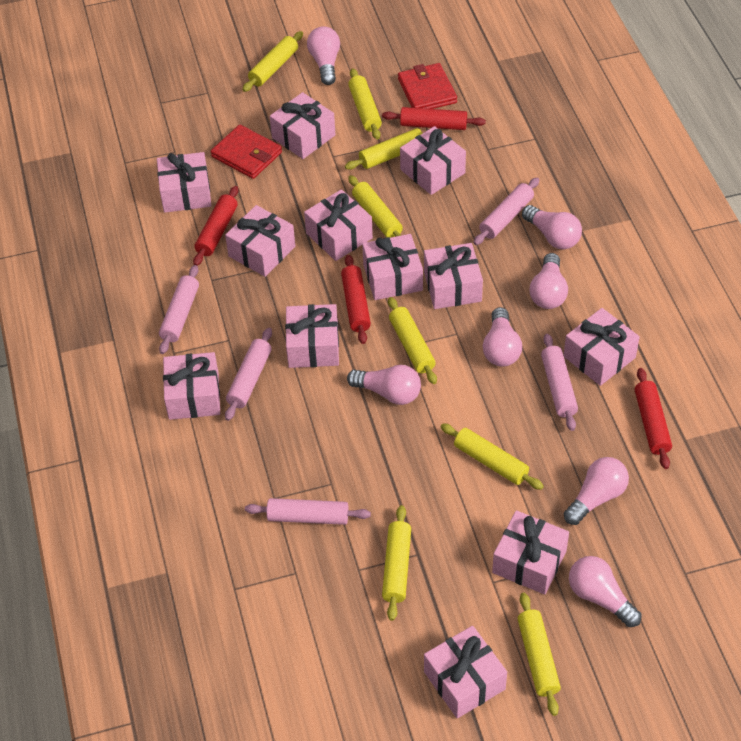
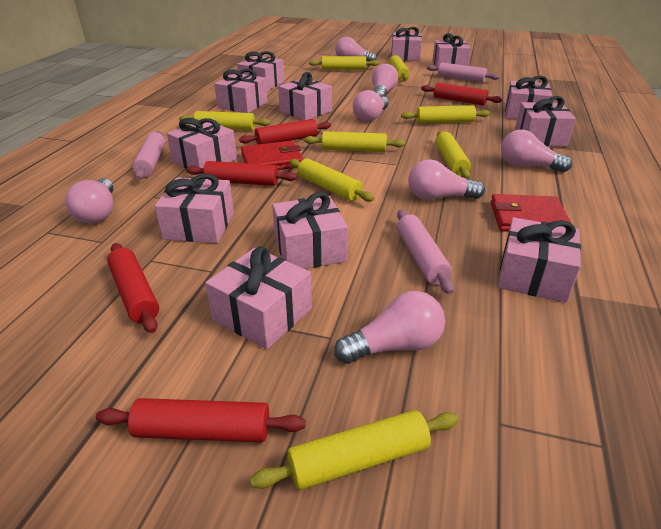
pink rolling pin: [159,265,199,354] [225,328,272,421] [245,498,371,525] [473,177,539,245] [541,334,578,431] = 5 -> [132,131,165,180] [397,210,454,294] [427,62,500,82] = 3
red rolling pin: [193,186,238,266] [341,255,371,344] [382,107,486,130] [635,368,672,469] = 4 -> [96,398,306,442] [107,243,159,333] [186,161,297,186] [239,119,331,144] [421,83,502,106] = 5

